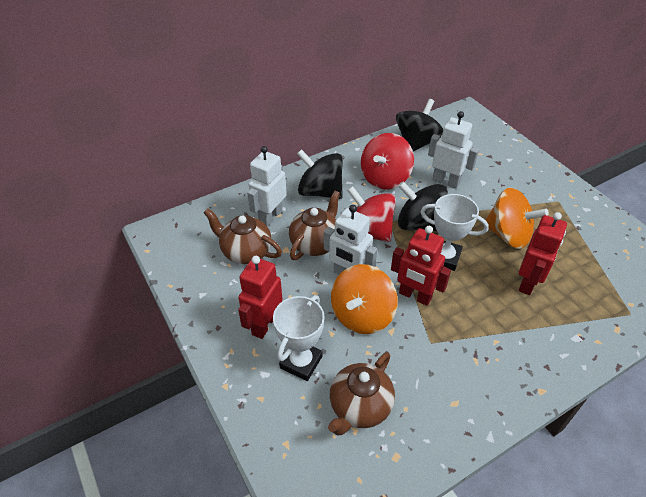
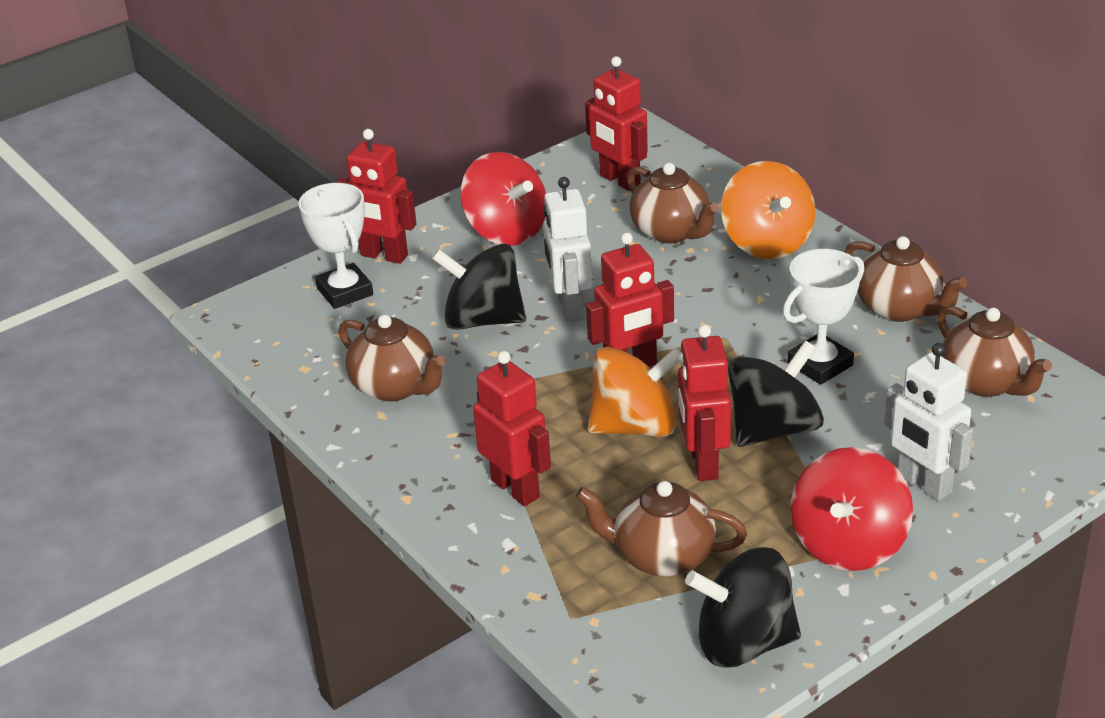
brown teapot: [204,209,282,264] [289,191,340,260] [328,352,395,435] = 3 -> [339,314,446,402] [576,481,747,577] [627,163,719,243] [845,236,967,322] [937,306,1052,397] = 5
red robot: [238,256,283,339] [391,226,451,306] [519,212,567,295] = 3 -> [336,129,417,264] [473,351,551,506] [585,56,648,191] [586,232,674,367] [678,325,731,481] = 5
white robot: [247,146,287,227] [324,205,377,275] [428,111,479,189] = 3 -> [543,177,593,322] [884,343,973,501] = 2

